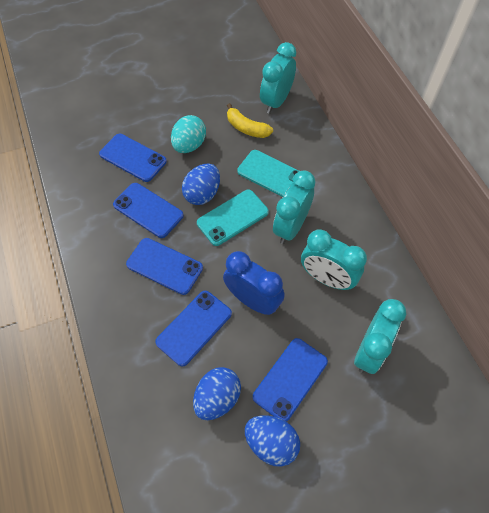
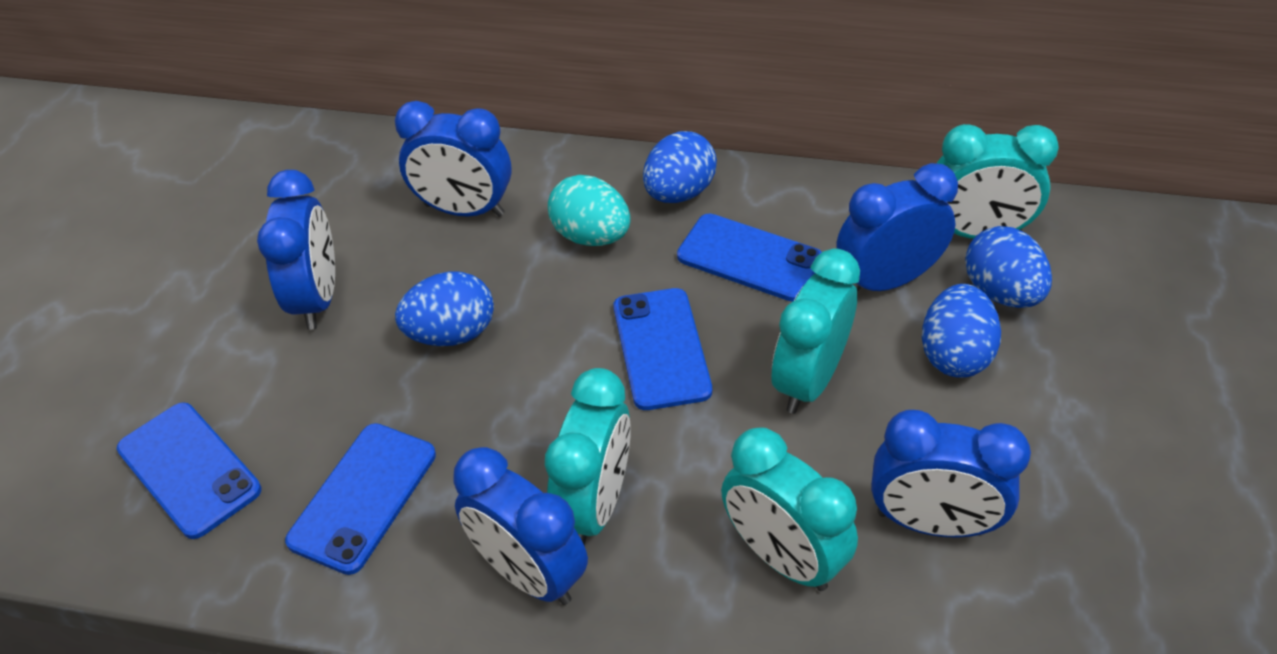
blue clock: [223,251,285,315] = 1 -> [257,170,335,330] [395,101,512,217] [453,447,588,605] [836,163,958,291] [871,410,1031,538] = 5
blue egg: [182,163,220,205] [193,367,241,420] [245,415,300,467] = 3 -> [395,272,494,346] [643,131,717,203] [922,284,1001,378] [965,226,1052,308] = 4
blue phone: [99,134,167,182] [113,183,184,238] [126,238,203,295] [155,291,232,366] [253,338,328,422] = 5 -> [117,402,261,539] [285,423,436,575] [614,288,712,410] [677,214,822,302] = 4
turquoise phone: [197,190,269,246] [237,150,299,197] = 2 -> none = 0
yellow banana: [227,103,273,138] = 1 -> none = 0

